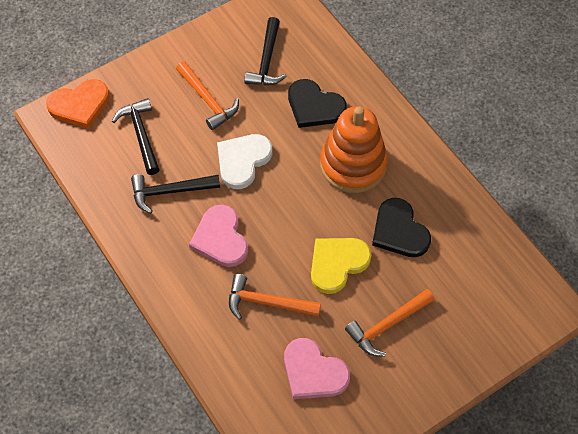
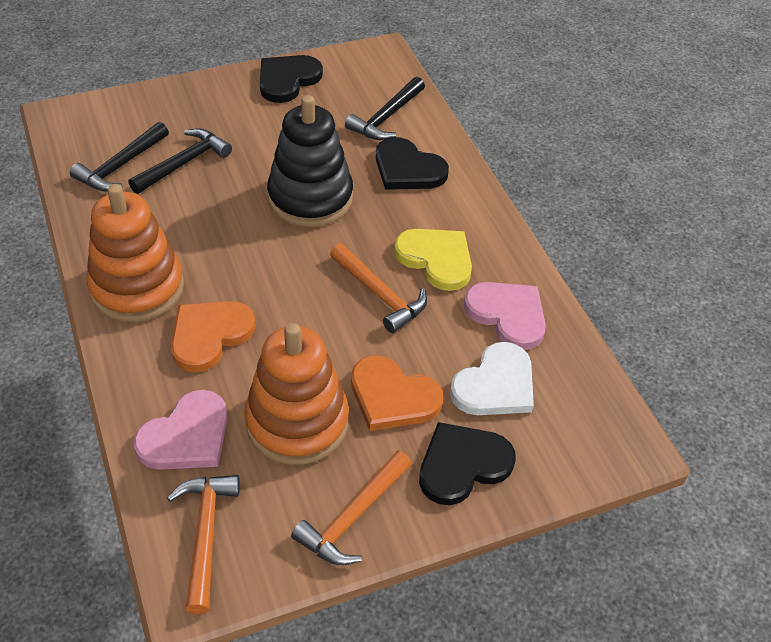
black heart: [288,79,347,128] [372,198,431,257] = 2 -> [260,55,323,103] [376,137,449,190] [419,422,516,505] = 3
black stacking toy: none = 0 -> [267,95,353,227] = 1
orange heart: [46,79,109,128] = 1 -> [171,301,256,372] [351,355,443,431] = 2
orange stacking toy: [320,106,388,193] = 1 -> [86,184,184,322] [244,323,349,465] = 2

